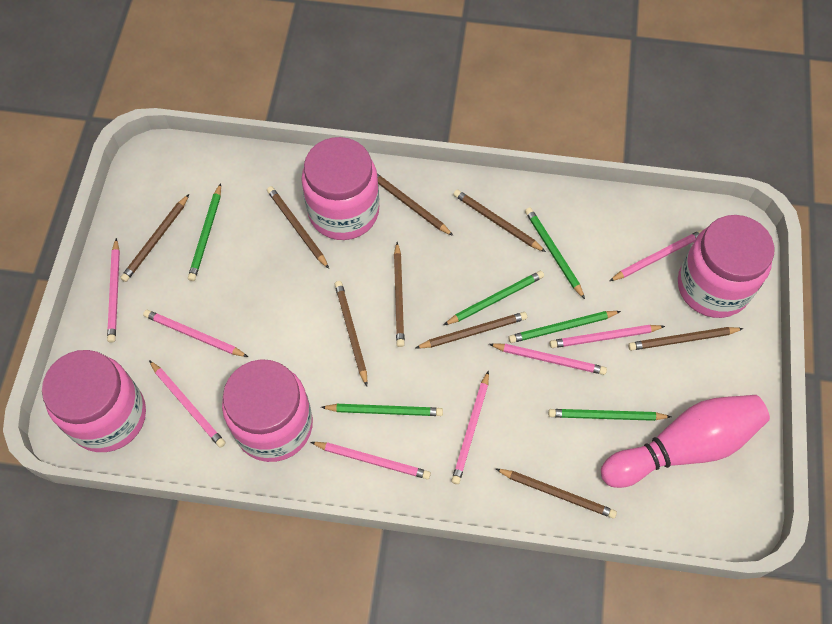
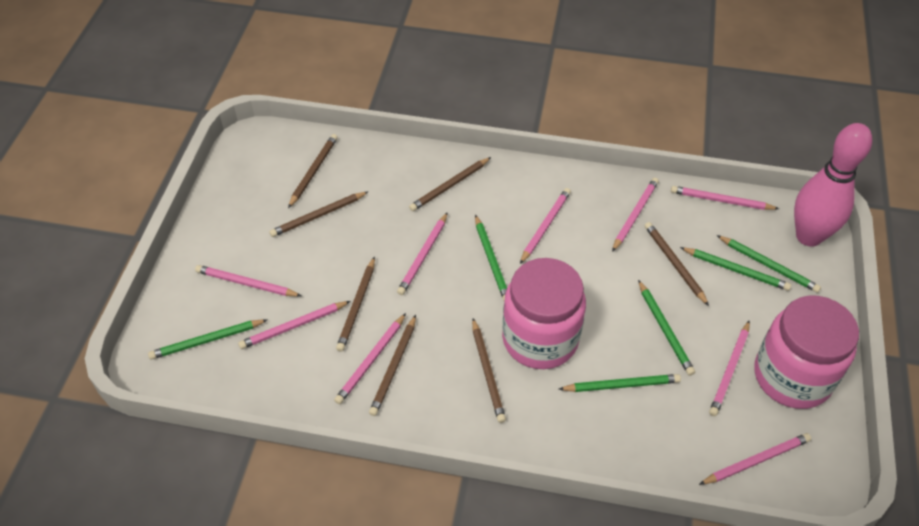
brown pencil: [120,194,189,282] [267,186,329,269] [334,281,367,386] [377,173,453,236] [394,242,405,347] [415,312,527,349] [453,190,546,252] [496,469,617,519] [628,327,744,351] = 9 -> [269,191,369,237] [288,134,338,208] [336,257,375,352] [369,315,416,416] [409,157,491,211] [472,318,506,423] [645,222,709,306] = 7
pink jar: [42,350,146,452] [222,359,313,462] [301,137,379,240] [678,215,774,318] = 4 -> [502,258,586,369] [754,296,859,409] = 2
pink pencil: [107,238,120,343] [143,310,248,357] [149,360,226,448] [311,442,431,479] [451,370,489,484] [489,343,607,375] [550,325,665,348] [609,230,703,281] = 8 -> [195,265,301,296] [238,301,350,349] [334,313,406,404] [397,212,448,295] [520,188,571,264] [612,178,659,252] [671,186,779,210] [699,433,811,485] [709,320,750,416] = 9

